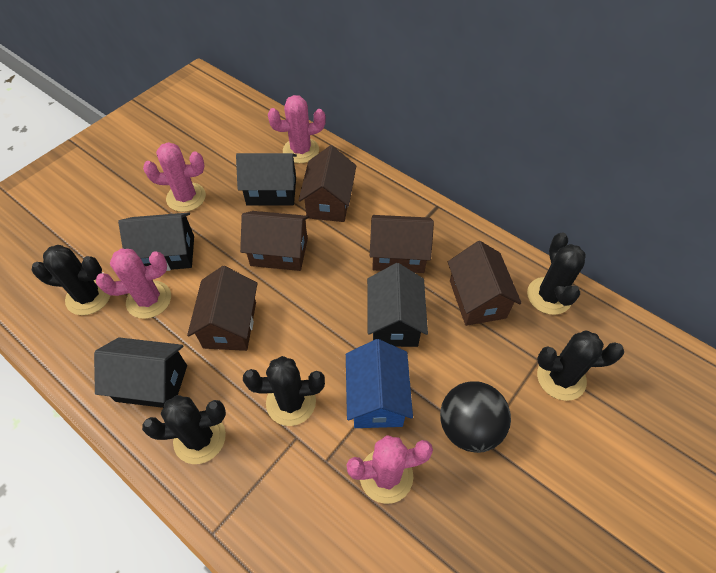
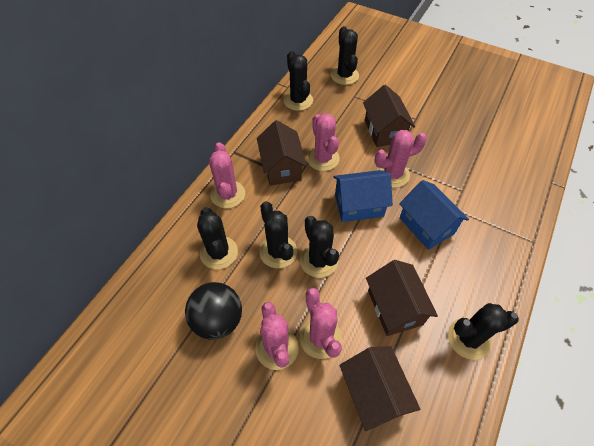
black cactus: [32,245,110,315] [142,395,226,464] [243,356,325,426] [527,233,586,315] [537,330,624,401] = 5 -> [197,207,238,269] [259,201,297,268] [283,51,313,111] [300,216,339,278] [331,26,359,85] [448,303,519,360] = 6
black house: [94,337,187,408] [118,212,194,271] [236,153,297,206] [367,263,428,347] = 4 -> none = 0
blue house: [346,339,413,428] = 1 -> [333,170,393,222] [399,180,469,250] = 2
brown house: [187,266,258,351] [240,211,309,271] [298,145,356,222] [370,215,434,273] [448,241,522,326] = 5 -> [257,120,307,186] [339,346,420,431] [363,85,415,147] [366,260,438,336] = 4
pink cactus: [96,248,171,319] [143,142,206,212] [268,95,326,163] [347,435,433,504] = 4 -> [209,142,245,208] [255,302,299,370] [300,288,342,359] [307,114,339,171] [374,130,427,188] = 5

